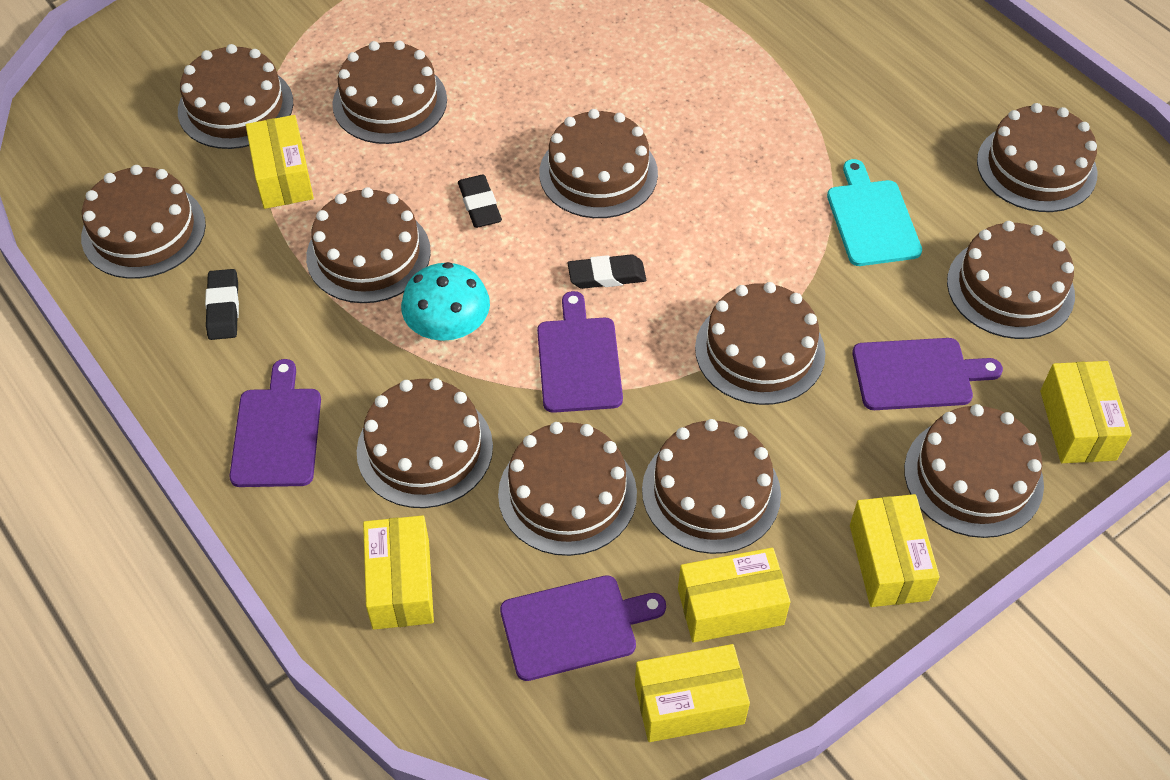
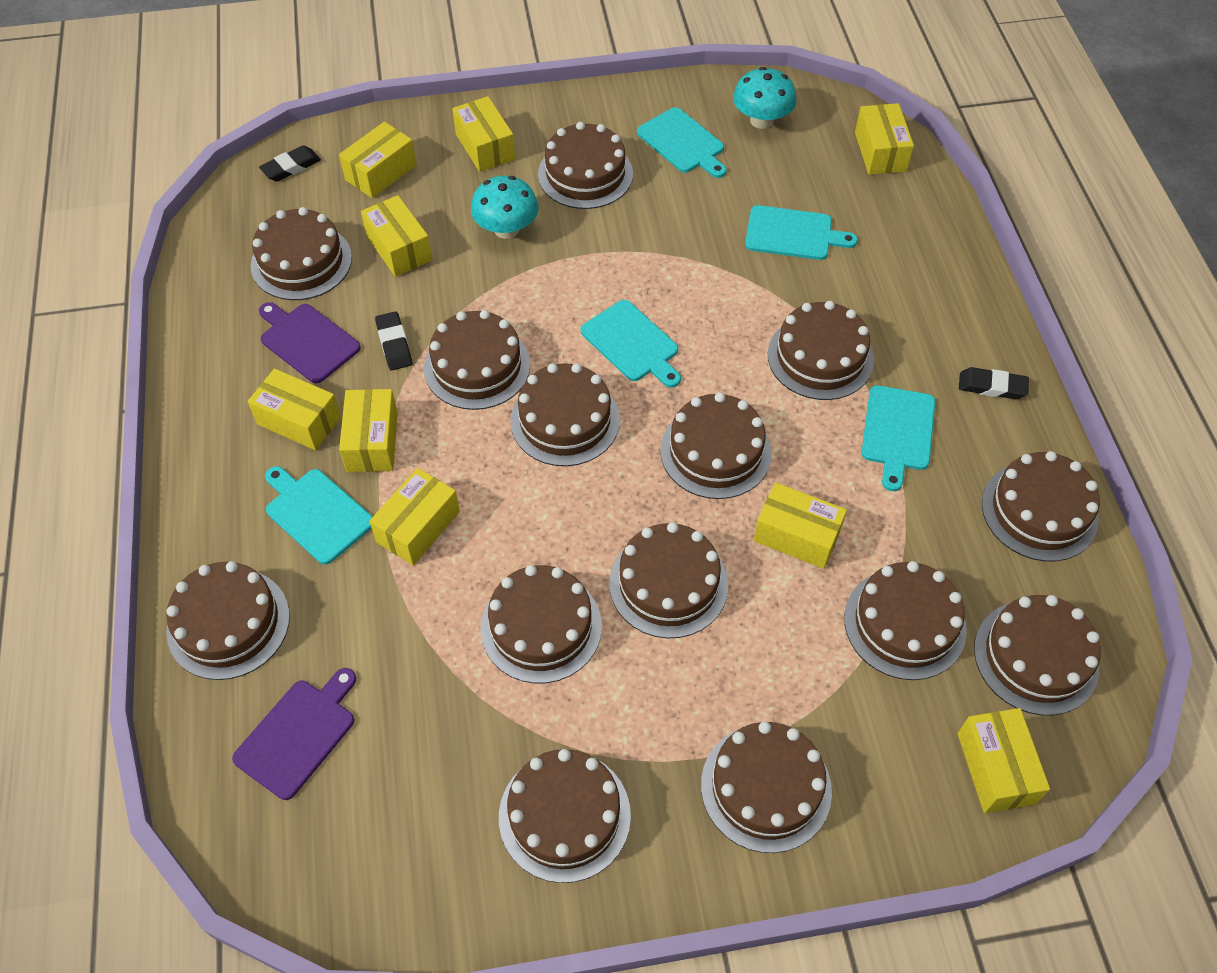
brown cake: [81,165,206,279] [178,44,293,149] [306,187,431,303] [332,40,447,144] [357,378,493,508] [498,422,637,556] [539,109,658,218] [642,419,781,554] [695,282,825,405] [904,404,1044,538] [947,221,1075,339] [977,103,1097,212] = 12 -> [166,561,290,680] [251,207,352,300] [424,310,530,410] [481,565,602,683] [499,749,631,883] [510,363,620,466] [538,122,633,209] [609,522,728,638] [660,393,772,499] [701,721,832,853] [768,301,874,400] [844,561,967,680] [974,595,1101,715] [982,451,1100,561] = 14
purple cutting board: [229,359,321,487] [500,575,666,681] [537,291,623,413] [852,338,1003,410] = 4 -> [232,668,356,800] [259,302,361,383] = 2
turquoise cutting board: [827,159,922,266] = 1 -> [265,466,373,565] [580,300,681,388] [637,107,727,178] [745,205,858,260] [861,385,935,491] = 5
turquoise mushroom: [401,262,490,342] = 1 -> [471,176,538,239] [733,67,796,129] = 2
yellow box: [246,115,314,209] [363,515,434,630] [635,644,750,742] [678,548,790,643] [850,494,940,607] [1040,361,1132,463] = 6 -> [247,368,341,450] [339,122,417,198] [339,389,398,472] [361,195,432,277] [369,468,460,565] [452,96,515,172] [753,482,847,569] [855,103,914,175] [957,708,1050,813] = 9

